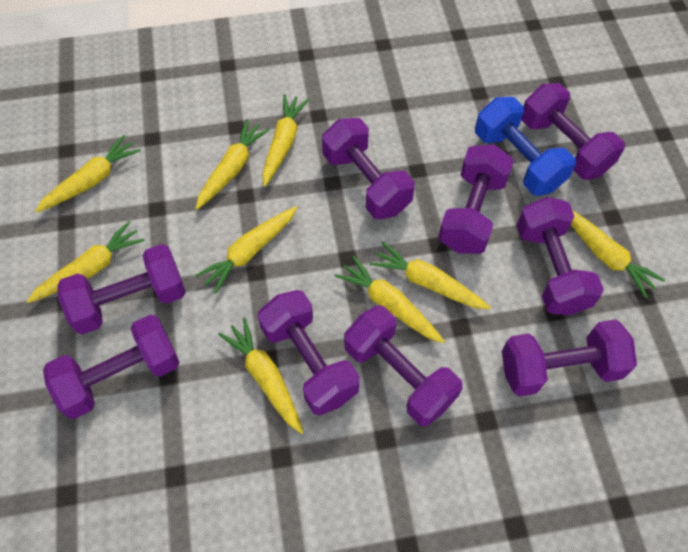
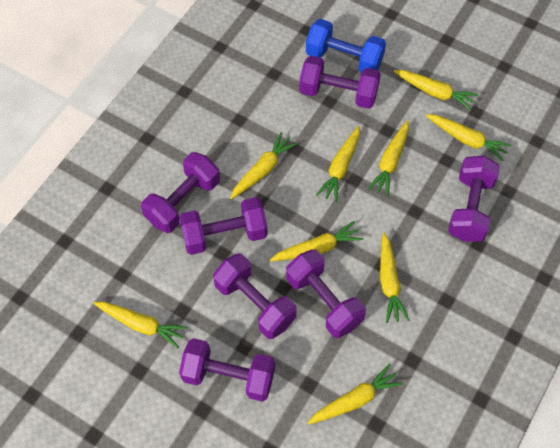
purple dumbbell: [43,315,180,419] [57,244,186,335] [258,290,360,416] [322,118,415,220] [344,306,463,426] [438,144,514,254] [502,319,637,397] [517,197,604,315] [521,83,625,180] = 9 -> [141,152,220,233] [179,197,268,255] [179,338,275,402] [213,253,297,339] [286,249,366,338] [299,56,381,109] [448,156,500,242] = 7

